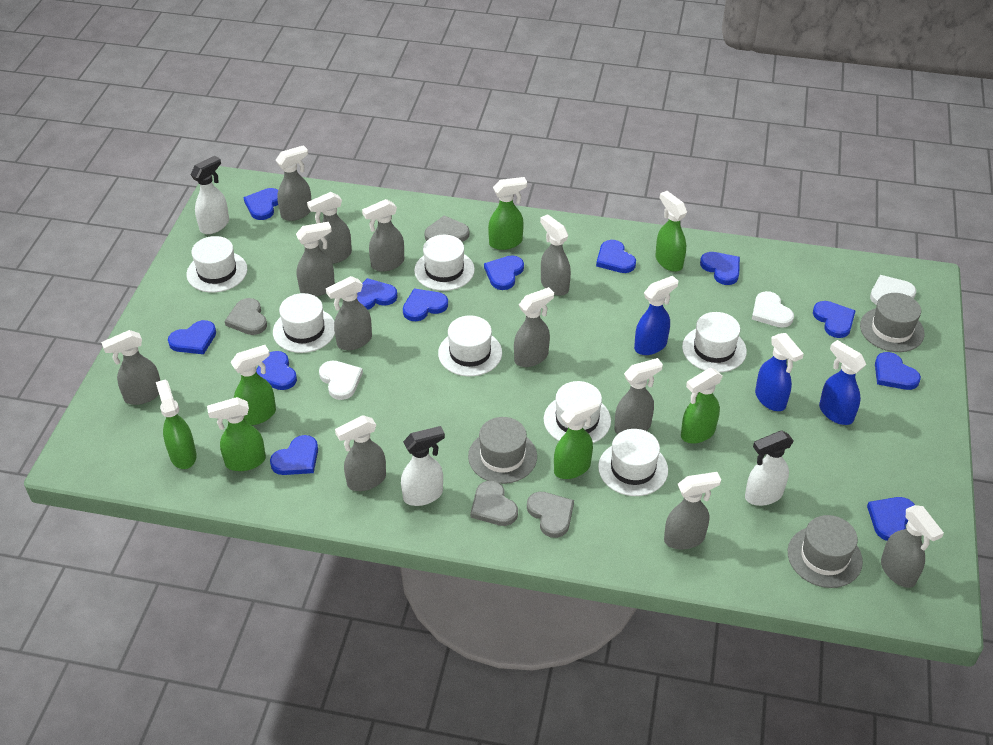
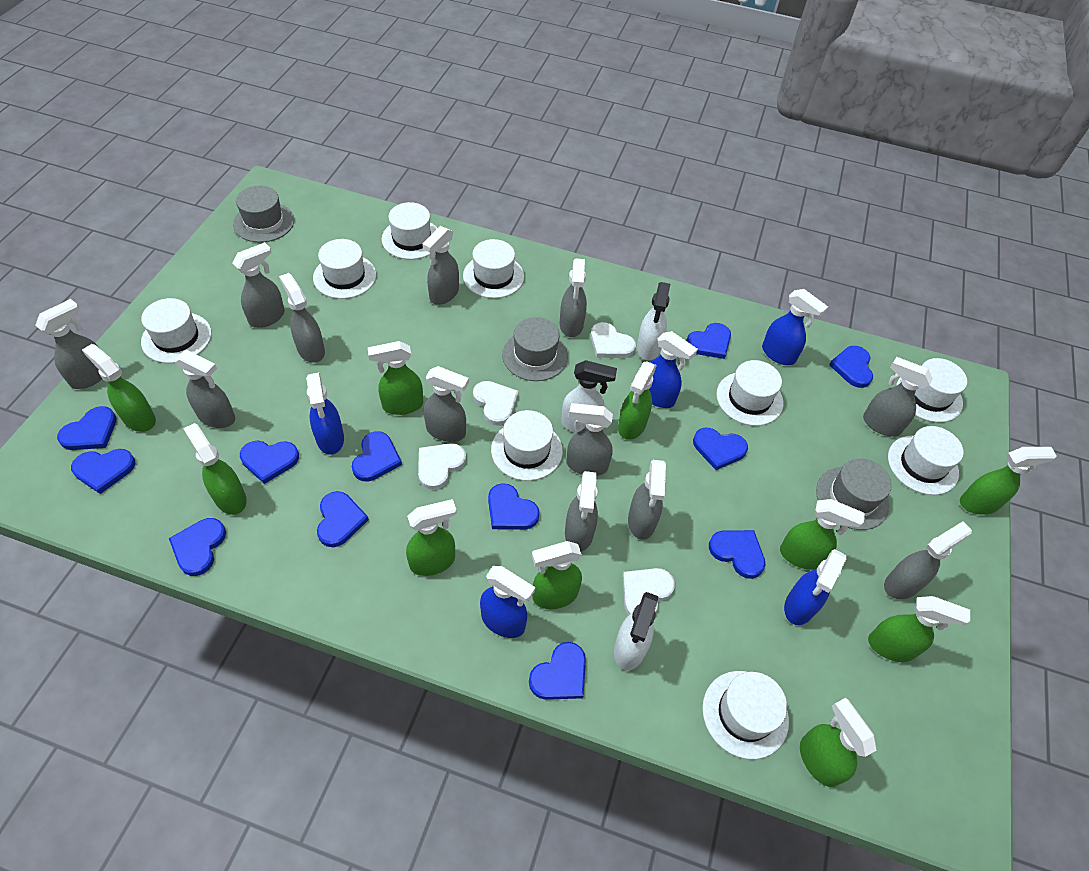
blue spray bottle: [634,276,678,355] [755,333,804,411] [819,340,866,425] = 3 -> [306,373,344,455] [480,566,536,638] [649,331,698,408] [762,289,828,365] [784,549,847,625] = 5
green spray bottle: [156,379,197,469] [207,397,266,471] [230,345,276,425] [488,177,527,250] [554,397,599,479] [655,191,687,272] [681,368,723,443] = 7 -> [82,344,156,432] [183,423,247,515] [368,341,423,415] [406,499,457,576] [532,541,582,609] [618,361,657,440] [780,499,865,570] [800,698,877,787] [868,596,970,662] [960,447,1056,515] = 10
grey heart: [224,298,267,335] [424,216,469,242] [470,481,518,526] [527,492,574,538] = 4 -> none = 0
white hat: [186,236,247,293] [273,293,335,353] [414,235,475,291] [438,316,502,376] [544,381,611,443] [598,429,668,496] [682,312,747,372] = 7 -> [141,298,211,363] [313,239,376,299] [382,202,437,260] [463,239,524,298] [491,410,563,481] [702,671,789,759] [716,360,783,426] [888,426,964,495] [896,358,967,423] = 9
white heart: [319,361,363,400] [752,291,794,328] [870,275,916,305] = 3 -> [418,443,466,490] [473,381,519,426] [591,322,636,358] [623,568,675,615] = 4

